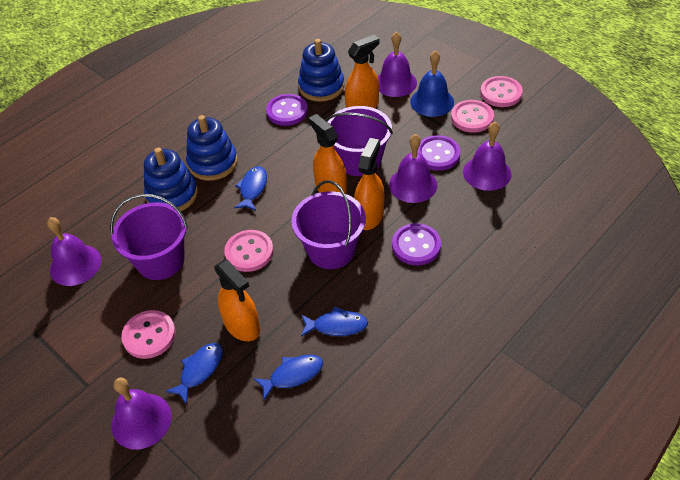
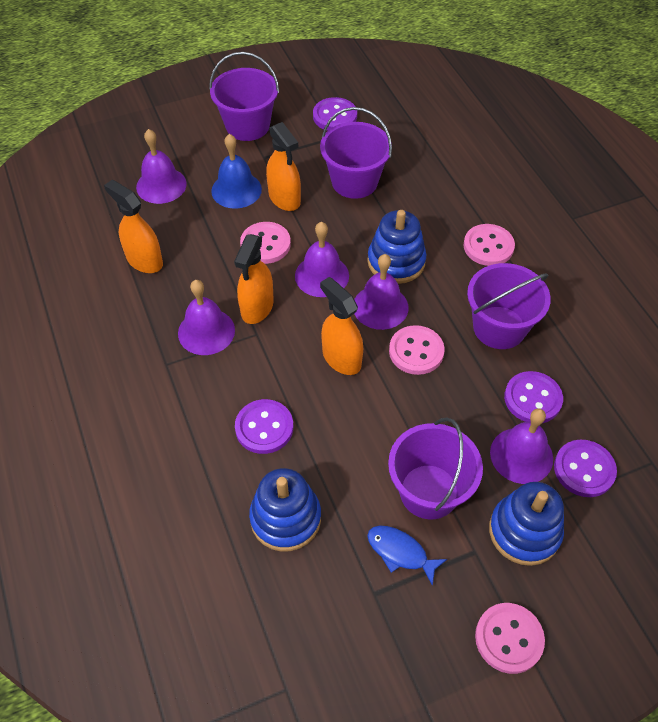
blue fish: [165,343,223,404] [234,166,267,211] [253,355,323,400] [301,306,368,337] = 4 -> [367,526,447,586] = 1
purple bucket: [110,194,188,280] [291,180,366,269] [325,106,393,176] = 3 -> [209,52,279,141] [320,107,392,199] [388,417,483,520] [467,263,551,349] = 4
purple button: [266,94,308,126] [392,223,441,265] [417,135,461,171] = 3 -> [235,399,293,454] [313,97,357,131] [504,371,563,423] [554,440,617,497] = 4

